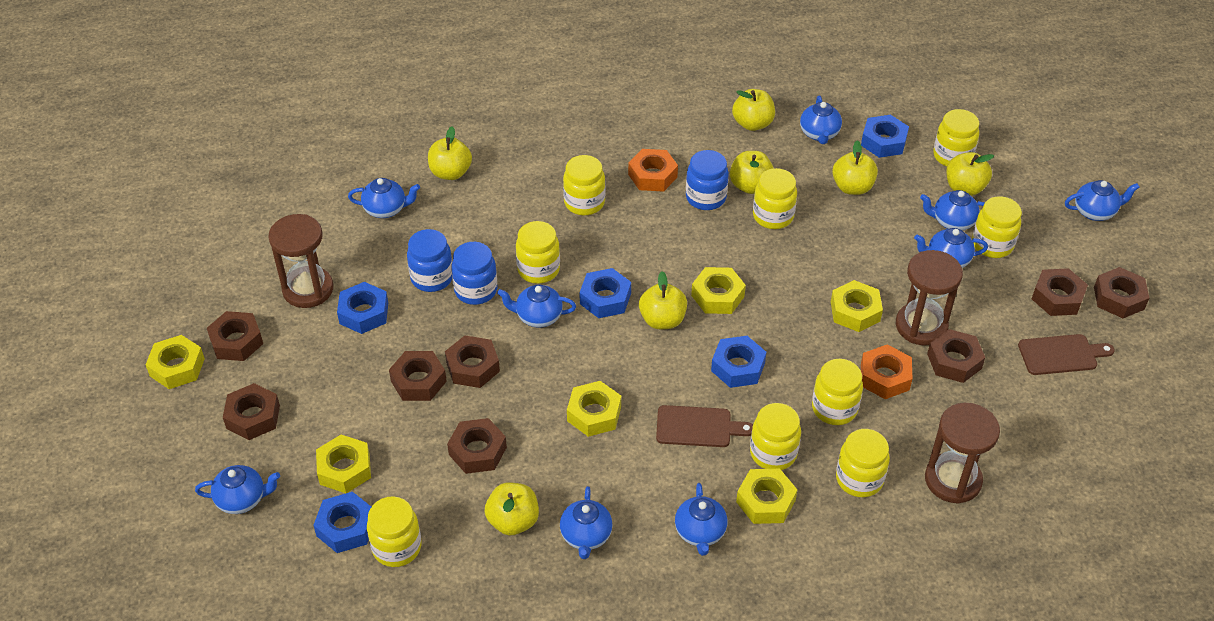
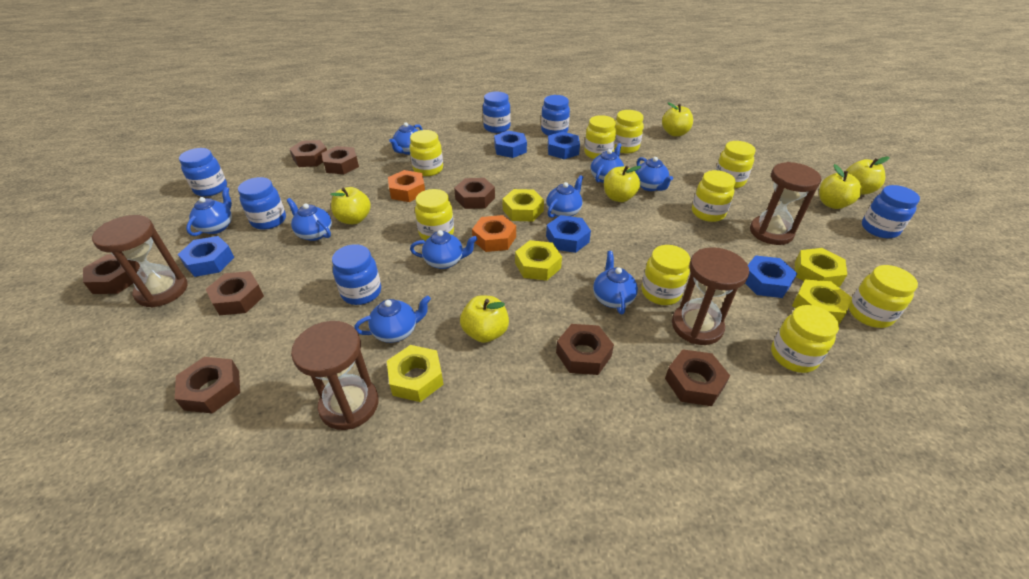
blue jar: [407,229,452,292] [451,242,497,305] [686,150,729,210] = 3 -> [179,148,227,197] [238,177,286,230] [332,244,381,305] [483,91,511,133] [541,95,570,135] [862,185,920,238] = 6
brown cutting board: [656,405,753,447] [1018,334,1115,375] = 2 -> none = 0
brown hourglass: [268,214,333,308] [896,250,963,345] [925,403,1000,504] = 3 -> [92,215,188,308] [291,321,379,430] [672,247,749,345] [750,162,821,245] = 4
yellow apple: [428,126,472,180] [485,482,539,535] [639,271,687,329] [730,151,774,194] [732,89,775,131] [832,140,878,195] [946,152,994,196] = 7 -> [330,187,371,224] [460,295,509,343] [604,166,642,202] [662,102,693,136] [819,164,862,209] [846,156,889,194] = 6
yellow nut: [146,335,205,389] [316,435,371,493] [567,381,621,437] [691,267,746,314] [736,469,797,524] [831,280,883,332] = 6 -> [387,345,444,402] [502,189,544,221] [515,240,562,281] [792,280,852,324] [795,248,847,287] = 5

